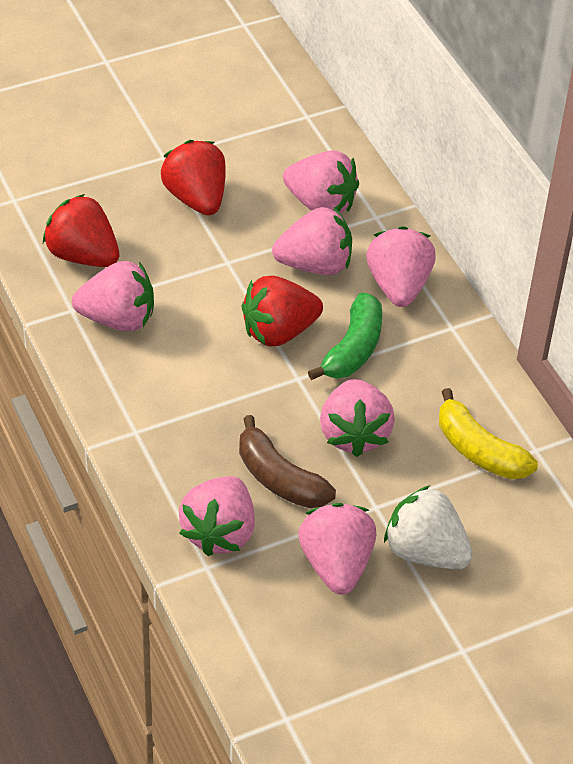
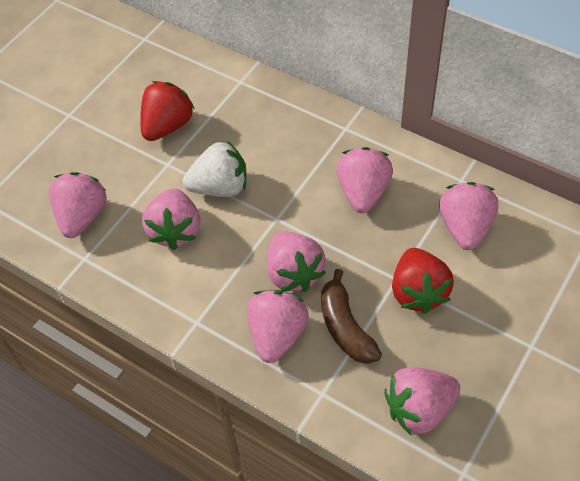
green banana: [308,292,382,380] = 1 -> none = 0
red strawberry: [43,194,119,267] [161,140,226,215] [242,276,323,346] = 3 -> [140,81,195,141] [392,248,454,314] = 2
yellow banana: [439,388,538,479] = 1 -> none = 0

